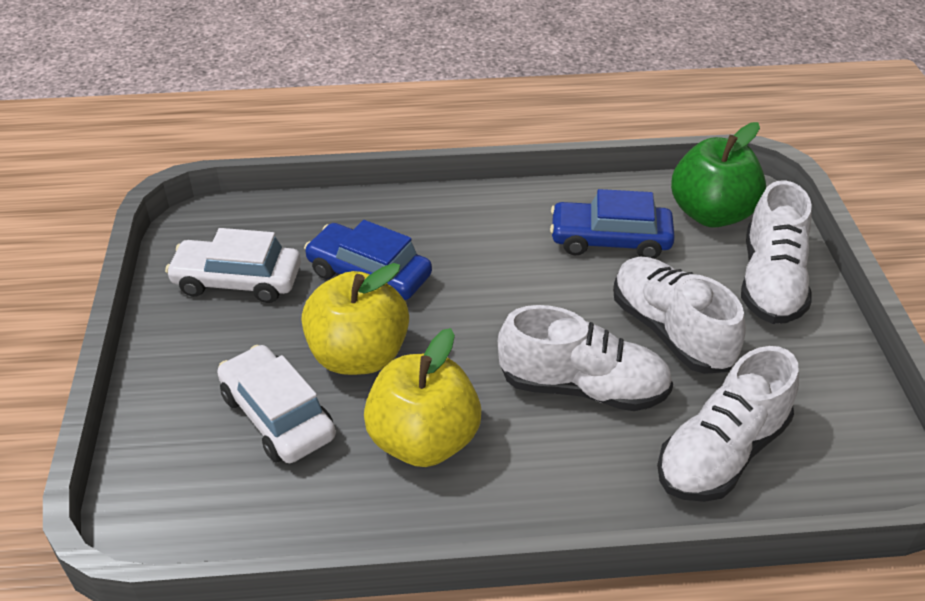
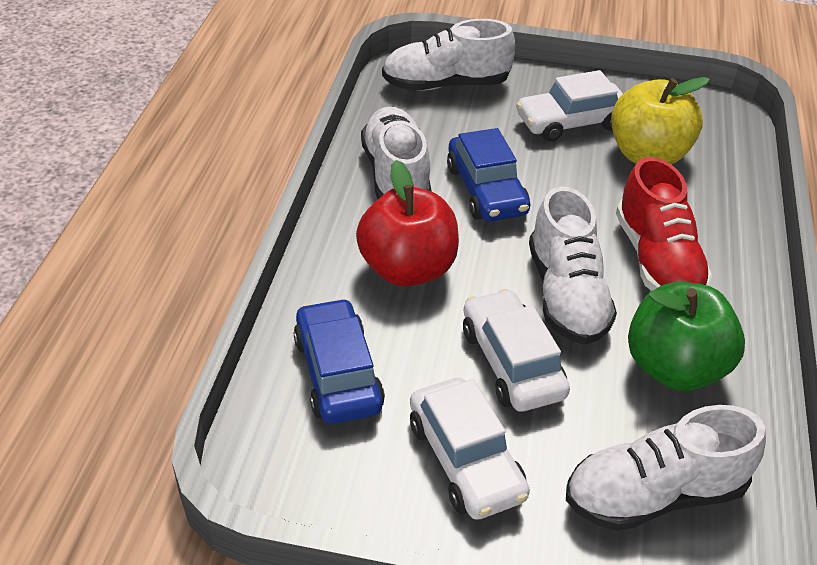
red apple: none = 0 -> [356,160,459,286] = 1
red shoe: none = 0 -> [616,157,712,290] = 1
white car: [165,228,301,303] [217,345,336,463] = 2 -> [410,377,530,520] [463,289,570,412] [516,70,623,142] = 3
yellow apple: [302,263,409,375] [364,328,481,467] = 2 -> [611,77,710,164] = 1

